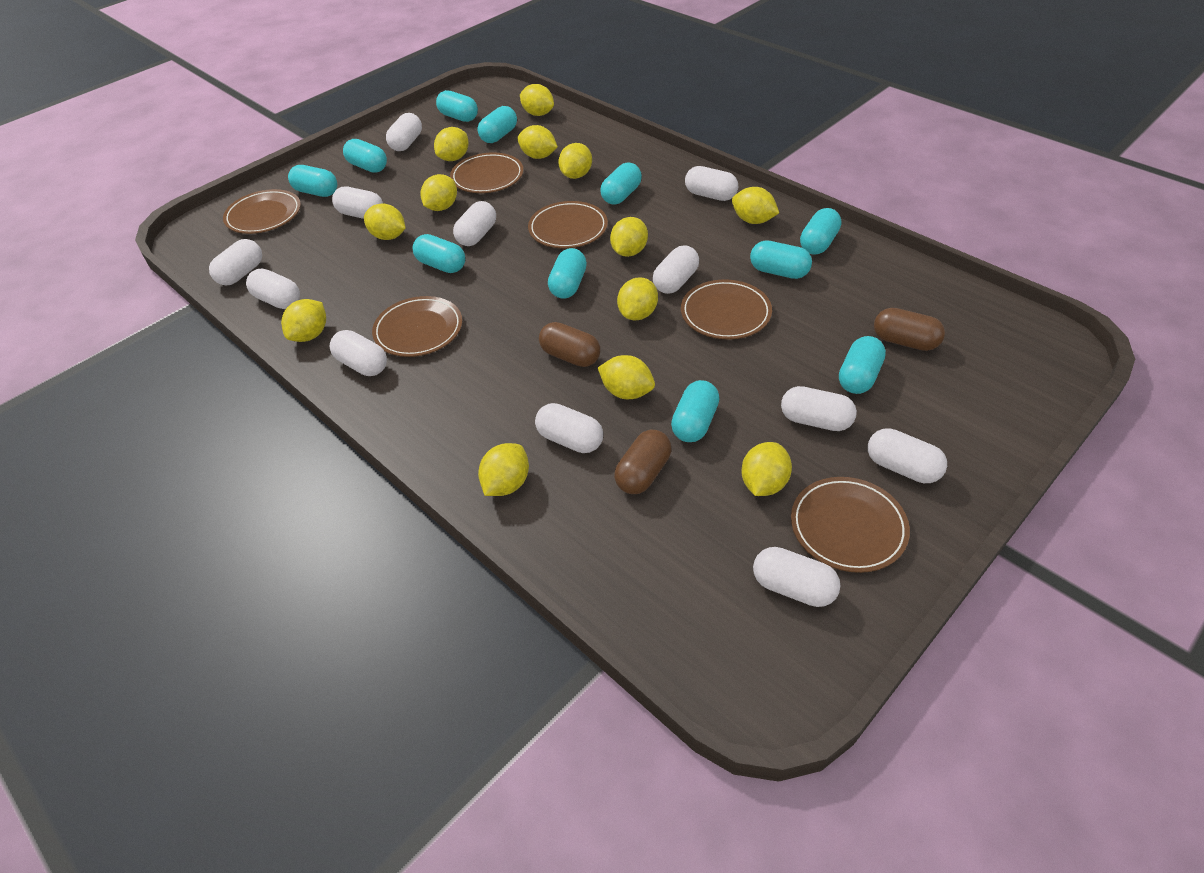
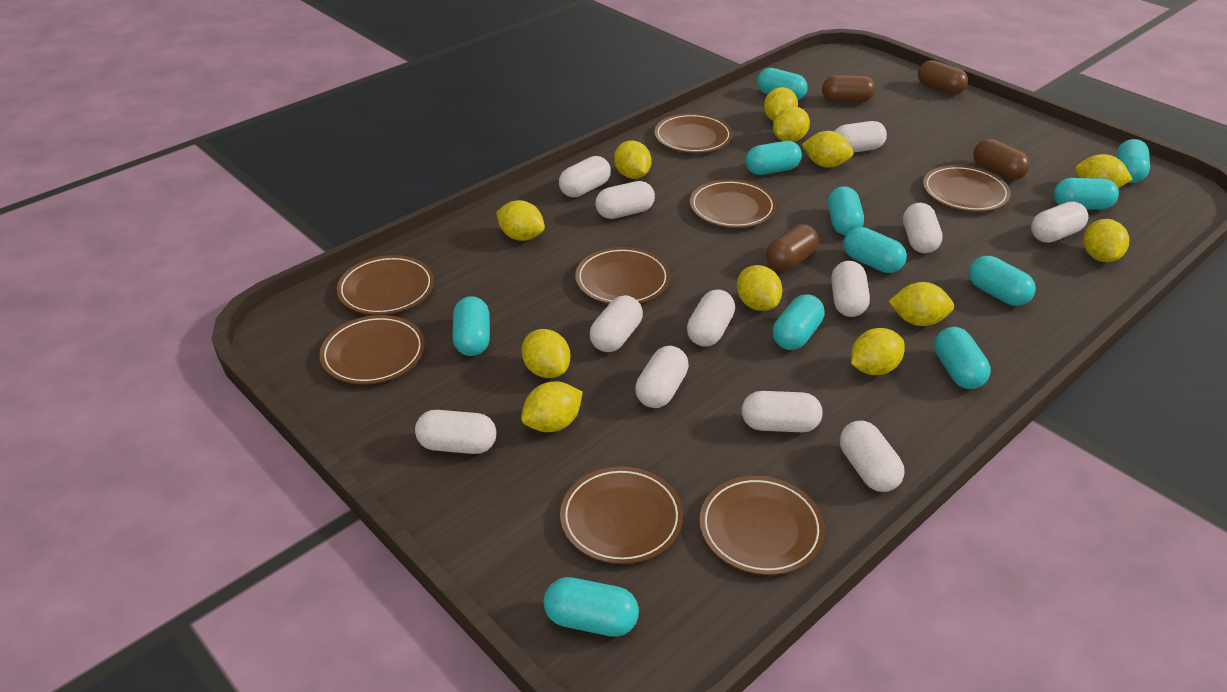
brown capsule: [539,322,601,367] [614,430,671,494] [874,308,945,351] = 3 -> [766,224,819,271] [822,75,875,103] [918,60,968,95] [973,139,1030,180] = 4
brown plate: [223,189,301,234] [372,296,462,357] [450,153,524,193] [528,201,608,249] [681,280,772,339] [791,477,910,573] = 6 -> [319,315,425,384] [337,255,434,315] [560,466,683,564] [575,247,670,304] [654,113,733,153] [690,179,776,228] [699,476,825,575] [923,165,1011,212] = 8
yellow lemon: [281,299,326,342] [364,203,405,240] [421,174,457,211] [434,127,469,161] [478,443,529,496] [517,125,558,159] [520,84,554,116] [558,143,592,179] [598,355,655,399] [610,217,648,257] [617,277,658,320] [732,187,779,224] [741,442,792,496] = 13 -> [496,200,545,241] [521,381,583,432] [522,329,571,378] [614,140,651,179] [737,265,783,311] [764,87,798,121] [773,106,810,142] [802,131,854,168] [851,328,905,375] [889,282,954,326] [1075,154,1133,188] [1084,219,1129,262] = 12

